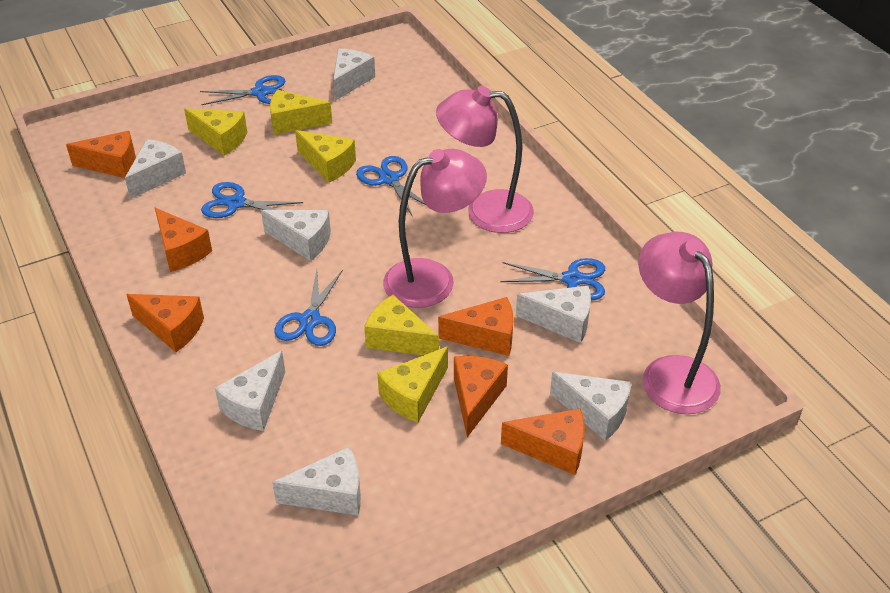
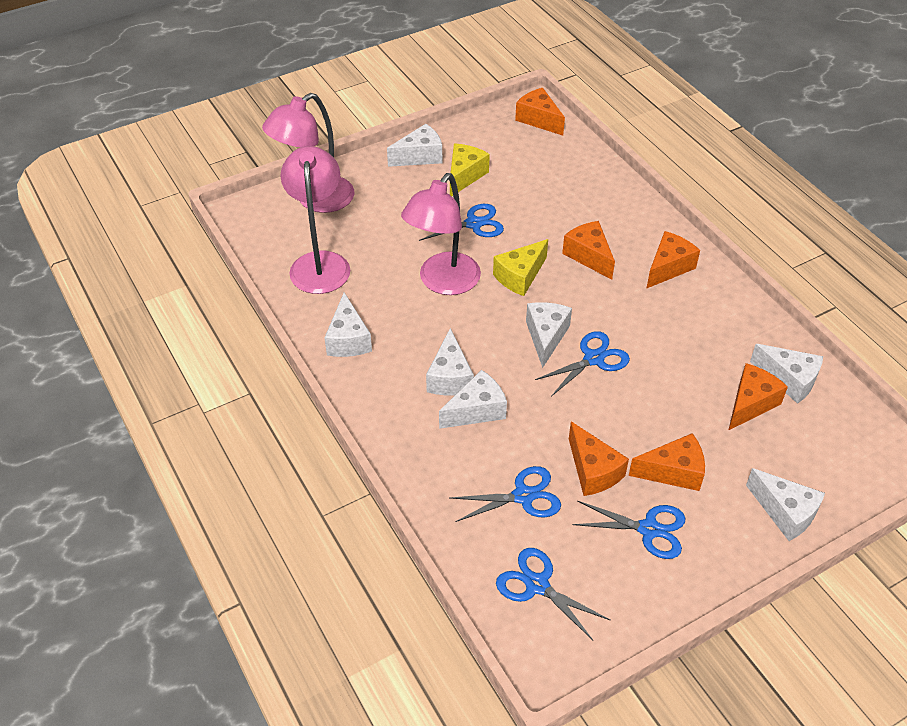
yellow cheese: [184,109,247,156] [270,90,332,135] [295,130,356,183] [364,295,439,355] [378,347,448,423] = 5 -> [450,144,490,196] [493,239,548,296] = 2

